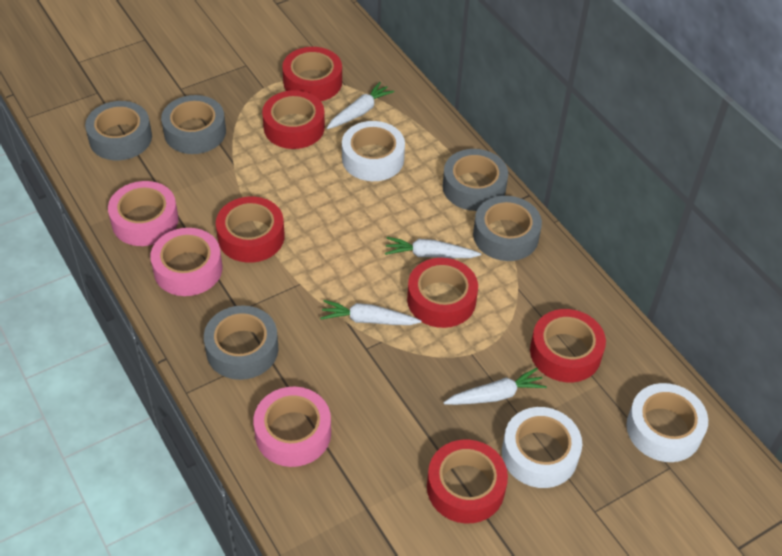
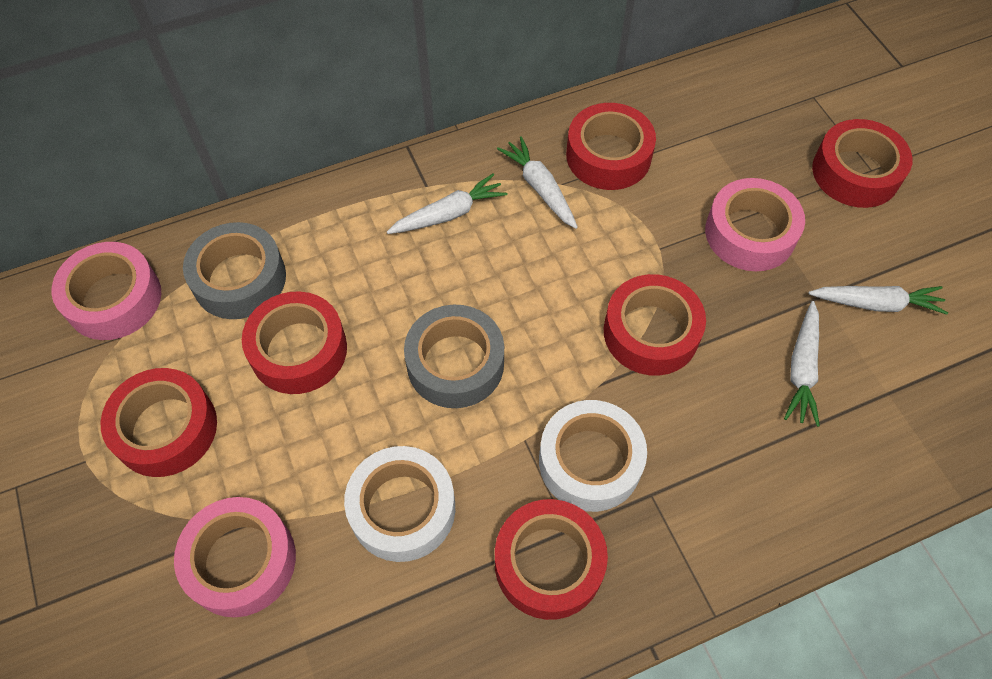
grey tape: [85,101,152,160] [161,95,226,154] [204,305,278,380] [442,149,508,211] [473,196,542,261] = 5 -> [183,222,286,319] [404,305,504,408] = 2
white tape: [342,121,405,181] [502,407,582,488] [626,383,708,462] = 3 -> [344,446,455,562] [539,400,647,512] = 2

